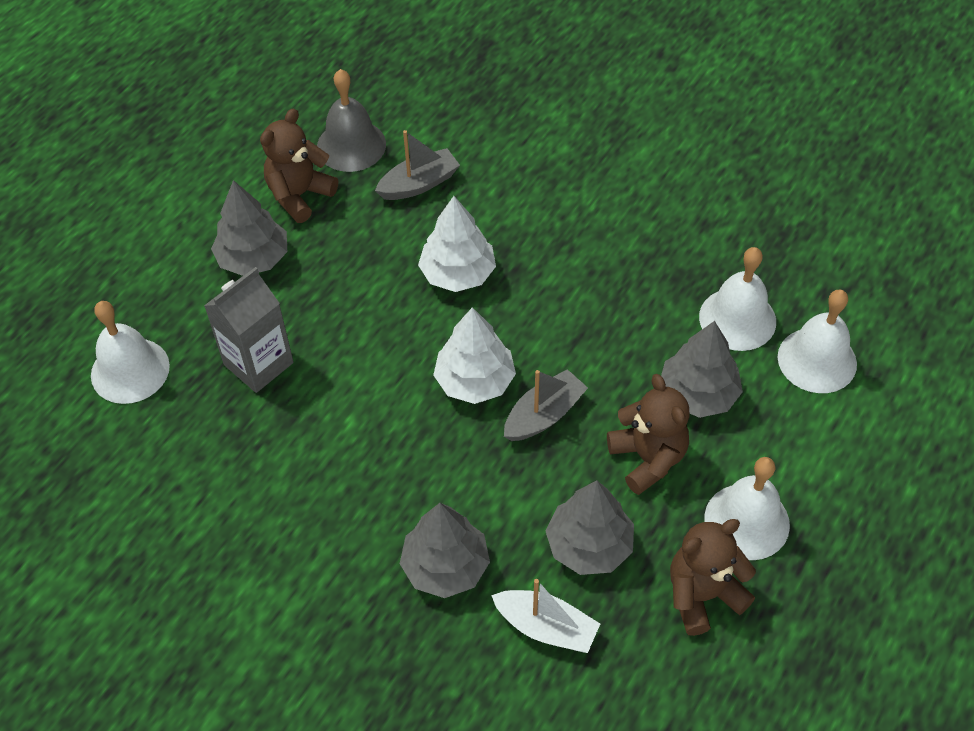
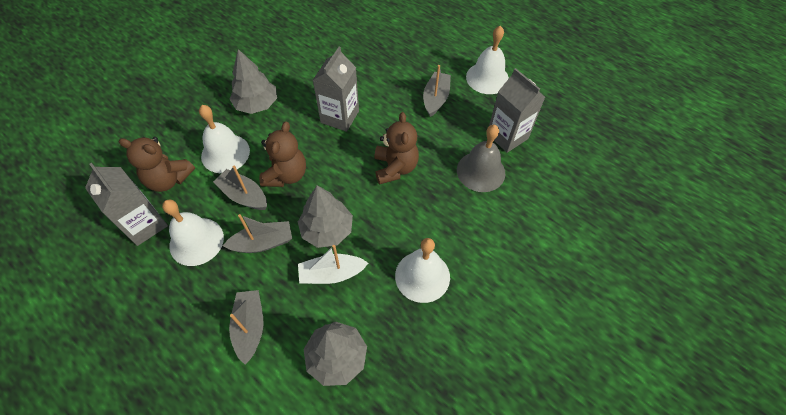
grey boat: [375,130,460,200] [504,369,588,441] = 2 -> [213,166,267,210] [223,214,292,253] [229,290,264,365] [423,65,451,117] = 4
grey carton: [204,267,294,393] = 1 -> [85,163,168,246] [313,47,359,132] [489,68,545,153] = 3
grey tree: [211,180,287,276] [400,503,490,598] [545,480,634,575] [661,321,743,418] = 4 -> [230,49,277,114] [298,185,353,248] [304,322,367,386] = 3
white tree: [418,196,496,292] [433,307,516,404] = 2 -> none = 0

